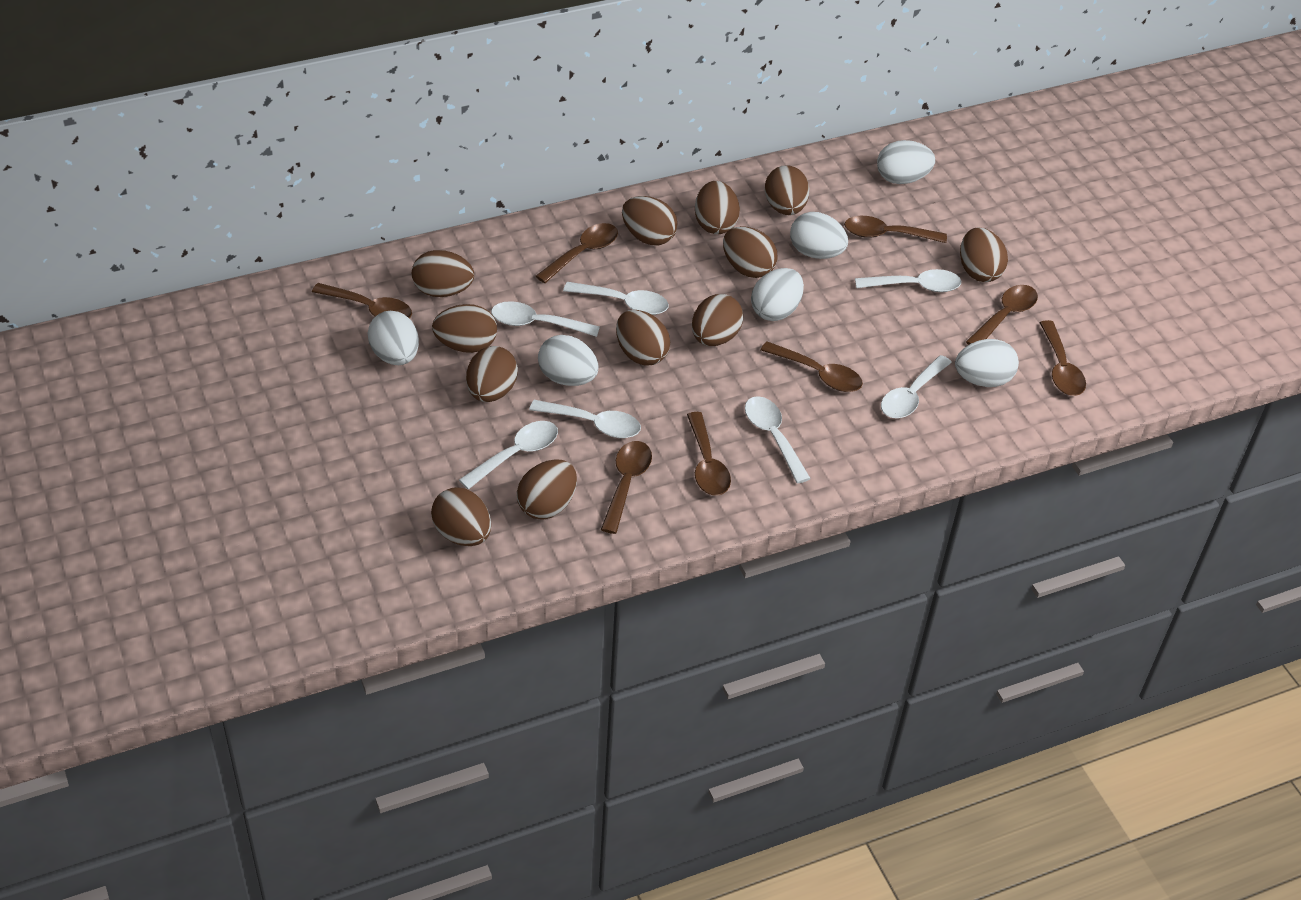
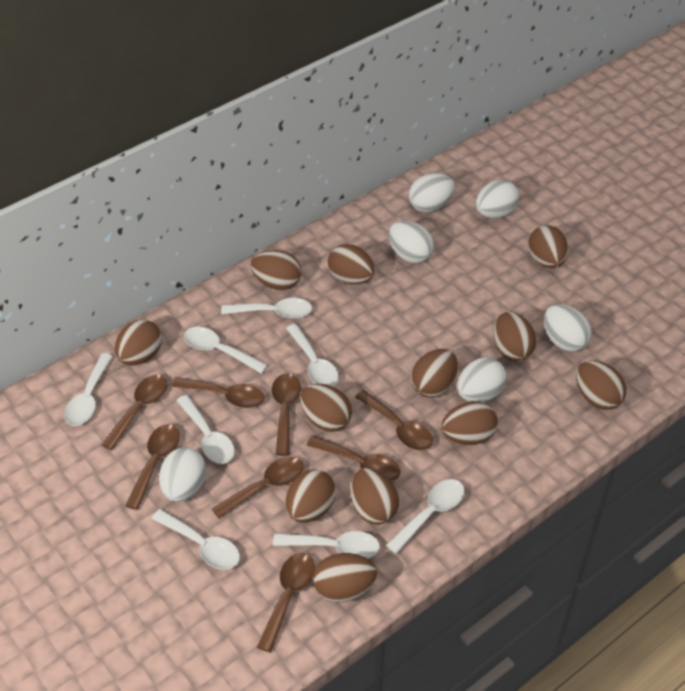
white spoon: [459,421,558,489] [491,301,600,337] [529,400,641,438] [563,282,669,315] [745,396,811,483] [855,269,961,292] [881,355,952,418] = 7 -> [64,353,113,426] [151,509,240,569] [176,395,235,464] [184,327,268,374] [221,298,312,319] [273,531,380,559] [286,324,339,387] [386,479,465,554] = 8

